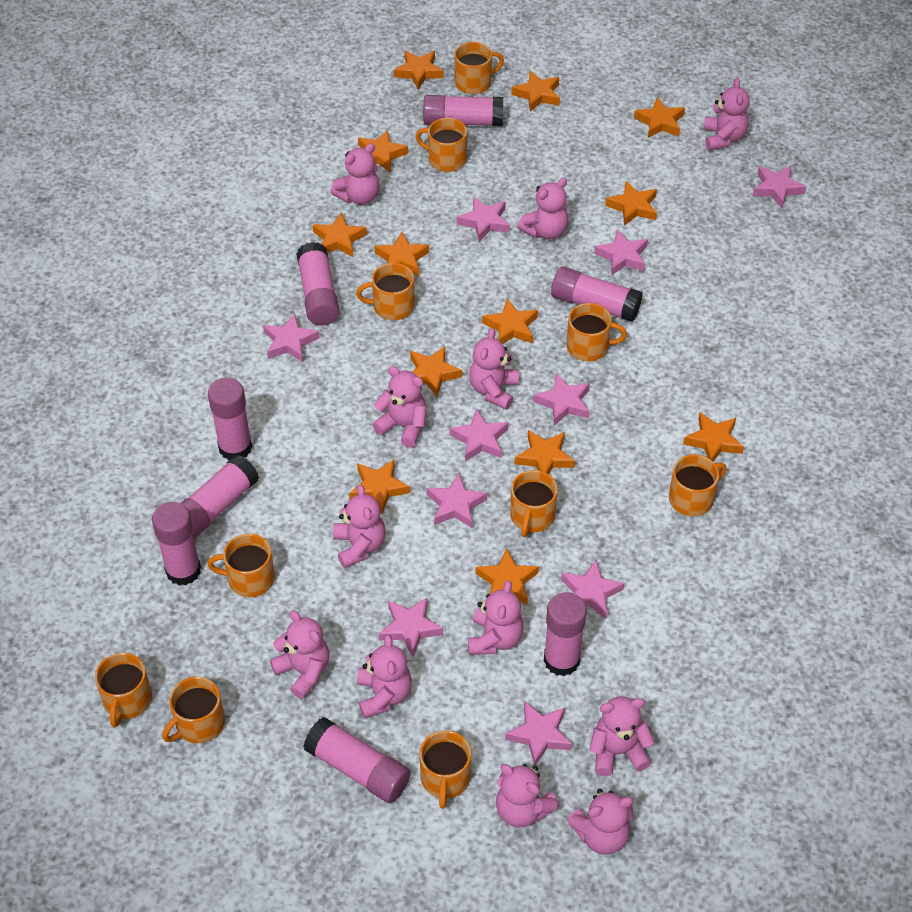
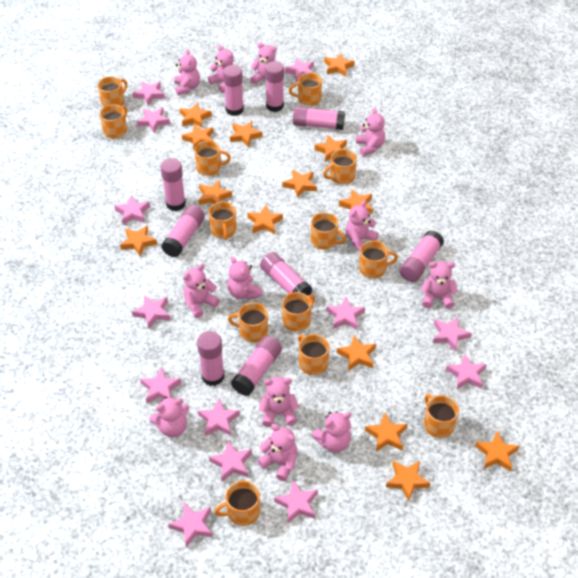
orange mug: [95,653,152,728] [162,677,225,743] [207,534,275,597] [356,263,415,320] [416,118,467,172] [420,730,471,809] [454,42,504,94] [510,470,558,537] [567,303,627,361] [669,454,726,516] = 10 -> [98,76,127,107] [100,105,127,139] [194,141,231,176] [209,202,237,240] [214,481,260,526] [228,302,268,342] [282,292,315,332] [289,73,322,106] [298,334,329,375] [311,212,346,250] [323,149,357,184] [359,241,398,278] [424,394,459,438] = 13
orange star: [313,212,367,257] [349,459,410,514] [358,130,408,173] [375,232,429,276] [394,51,444,89] [410,347,462,397] [476,548,539,605] [482,299,538,344] [511,71,560,112] [515,430,575,474] [605,181,657,226] [634,97,685,138] [683,412,744,462] = 13 -> [120,225,157,257] [180,102,212,128] [182,124,214,150] [198,180,232,205] [230,121,262,147] [247,205,283,234] [283,170,317,198] [314,135,347,162] [324,53,355,77] [337,335,376,371] [339,189,373,214] [365,412,407,452] [386,460,431,501] [475,431,519,472] = 14
pink glue stick: [152,502,201,585] [181,454,259,539] [208,377,252,460] [296,242,340,325] [303,717,411,803] [423,95,503,126] [544,592,587,676] [551,267,643,322] = 8 -> [160,158,186,211] [161,205,205,257] [197,331,224,386] [223,65,244,116] [231,336,282,396] [260,252,312,296] [265,61,284,112] [293,106,345,130] [400,230,444,282] = 9
pink star: [263,313,320,362] [379,598,443,657] [427,473,487,528] [450,409,508,462] [457,197,510,242] [505,701,572,766] [534,374,590,426] [561,560,624,619] [594,229,648,276] [753,165,806,208] = 10 -> [114,195,150,225] [132,295,170,329] [133,81,165,105] [137,107,170,133] [140,367,181,403] [168,503,213,547] [198,398,240,436] [209,441,252,482] [274,480,318,523] [285,58,314,82] [326,297,365,330] [433,316,472,352] [446,353,487,389] = 13

